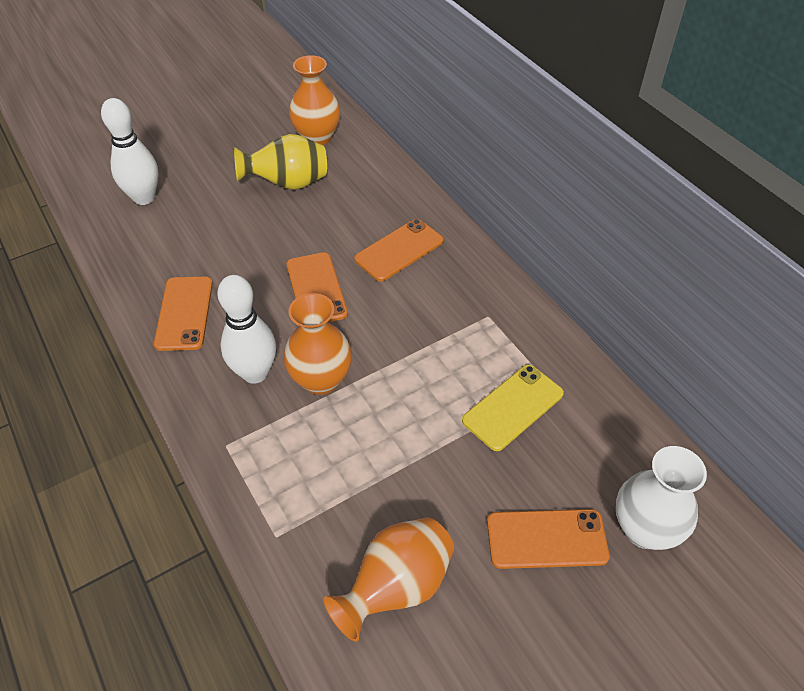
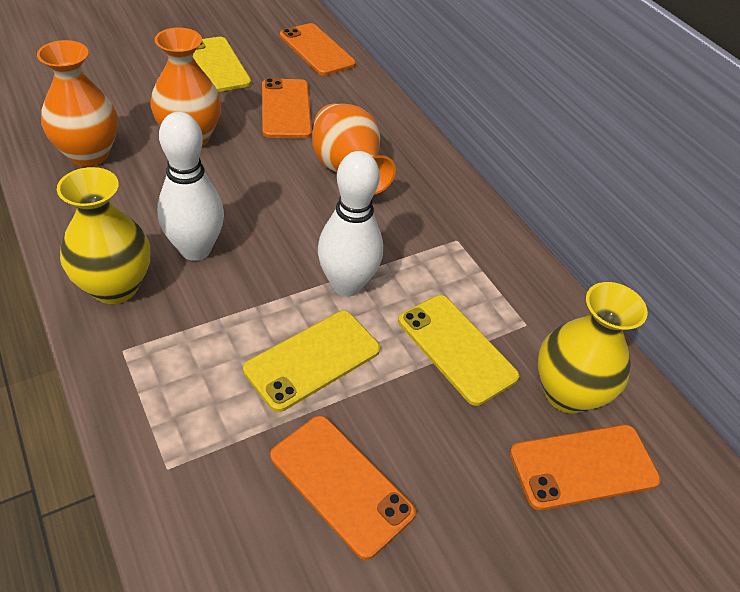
white vase: [616,446,707,550] = 1 -> none = 0
yellow phone: [462,365,564,451] = 1 -> [193,37,251,92] [243,311,380,412] [398,295,519,406] = 3
yellow vase: [234,134,327,190] = 1 -> [57,167,150,304] [538,282,648,413] = 2

